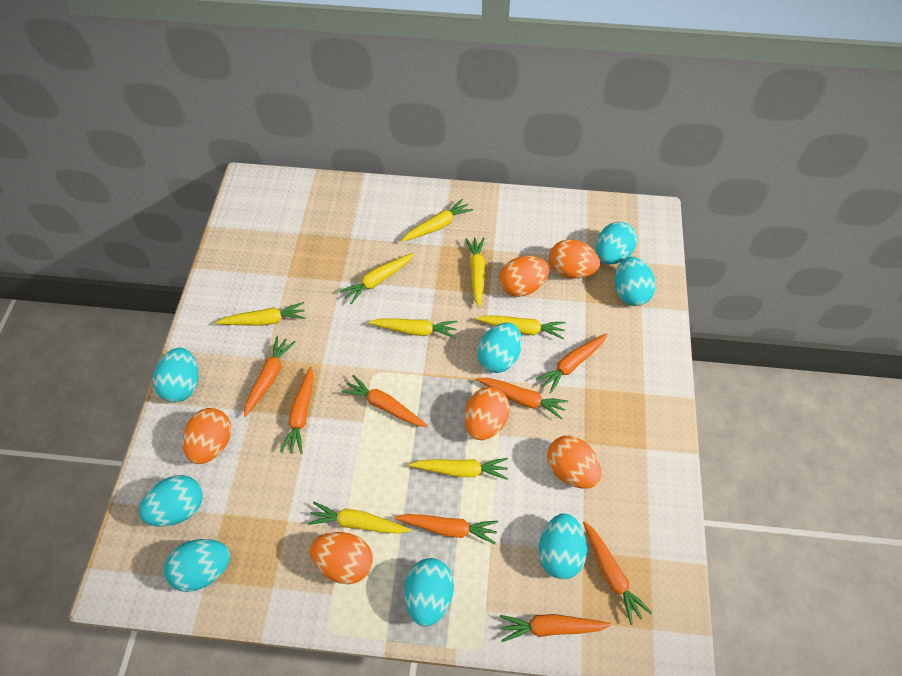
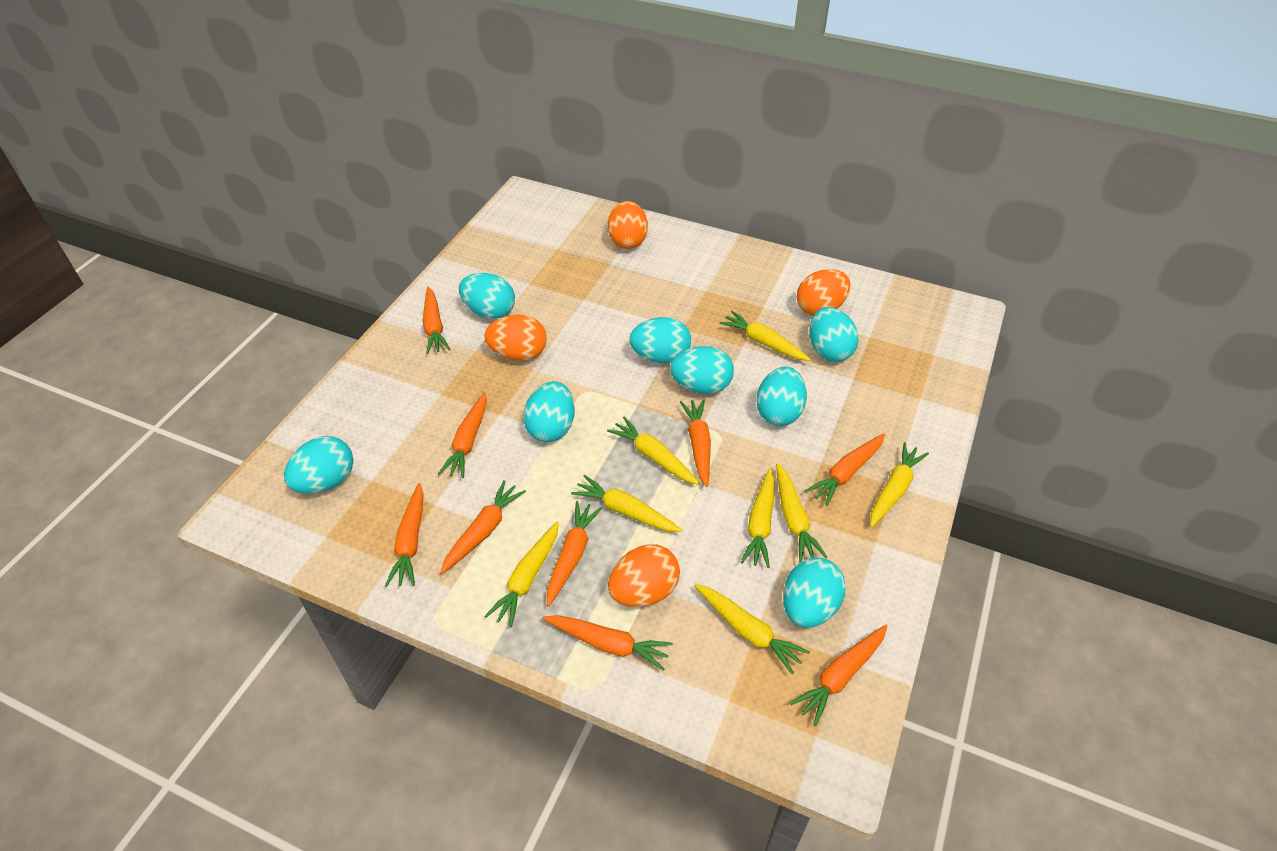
orange carrot: [244,336,295,417] [280,367,314,454] [341,375,427,427] [395,514,498,544] [476,378,568,420] [500,614,611,642] [536,333,607,394] [583,521,652,625] = 8 -> [385,483,424,586] [423,287,450,354] [438,392,487,478] [440,480,526,574] [542,615,673,671] [547,501,602,607] [680,399,711,487] [790,625,887,726] [805,434,885,506] = 9
orange egg: [183,408,231,464] [310,532,373,584] [465,387,510,440] [499,256,549,297] [547,436,601,488] [549,239,600,279] = 6 -> [484,315,547,361] [608,201,648,249] [608,544,680,607] [797,269,850,316] = 4

